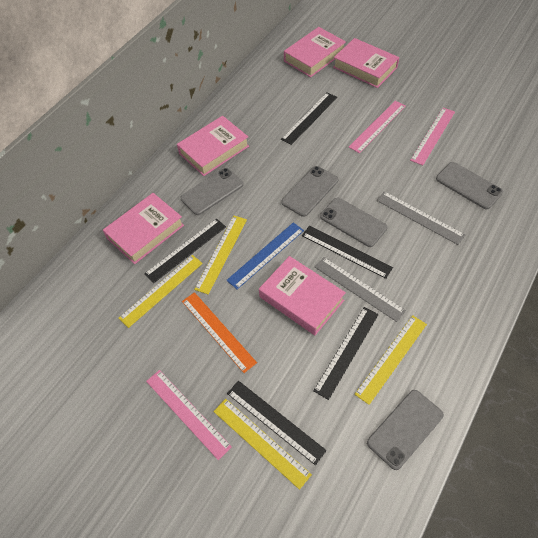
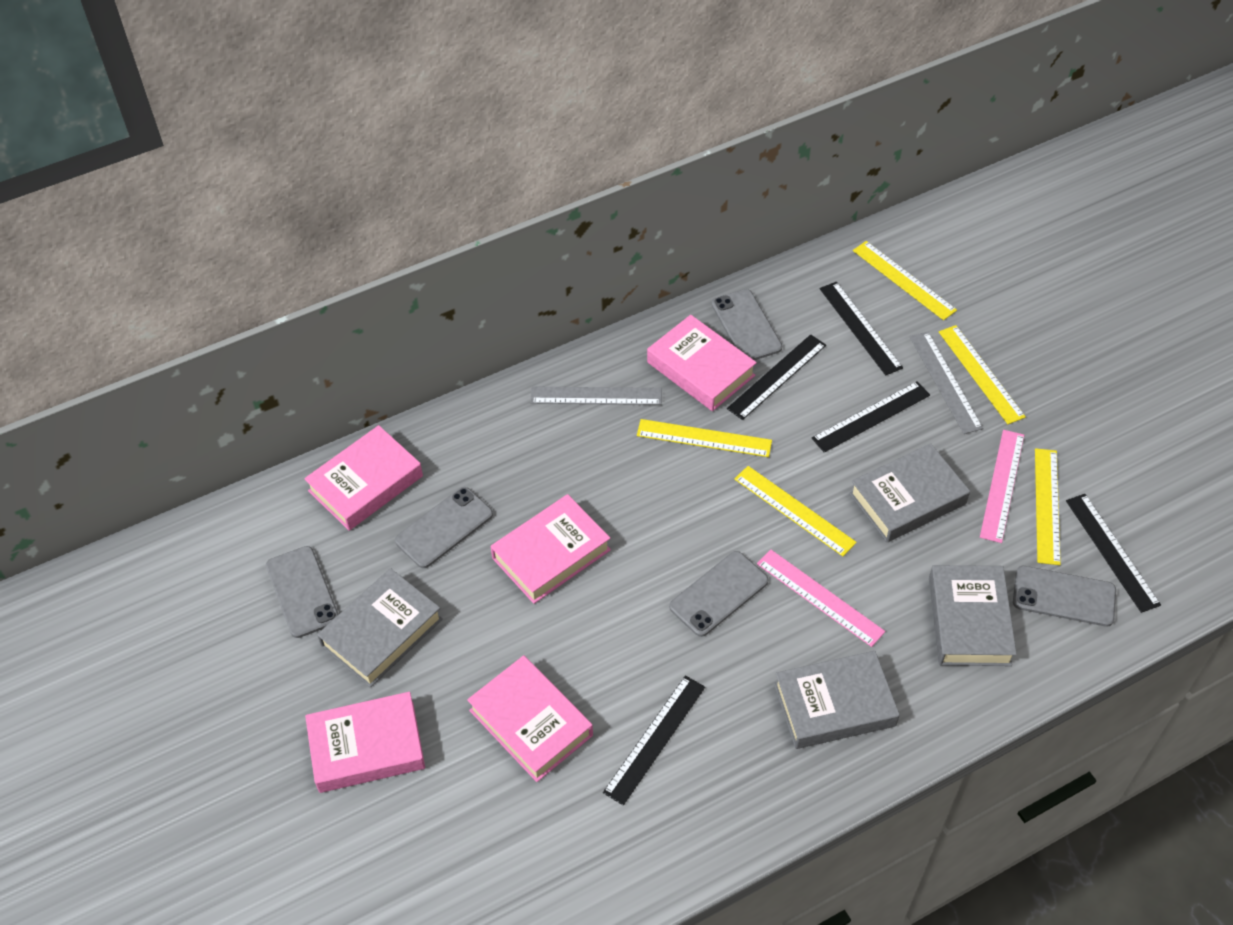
blue ruler: [226,222,304,289] = 1 -> none = 0
grey book: none = 0 -> [317,568,443,688] [774,651,900,749] [849,443,970,542] [929,565,1017,666] = 4
orange ruler: [182,292,257,373] = 1 -> none = 0
pink ruler: [146,370,232,460] [349,101,406,153] [410,108,455,165] = 3 -> [757,550,885,647] [980,430,1024,543] = 2
yellow ruler: [118,255,203,328] [194,216,247,295] [213,399,312,490] [354,315,427,405] = 4 -> [637,419,772,457] [734,466,857,556] [853,241,957,320] [939,325,1026,424] [1035,448,1061,565] = 5

